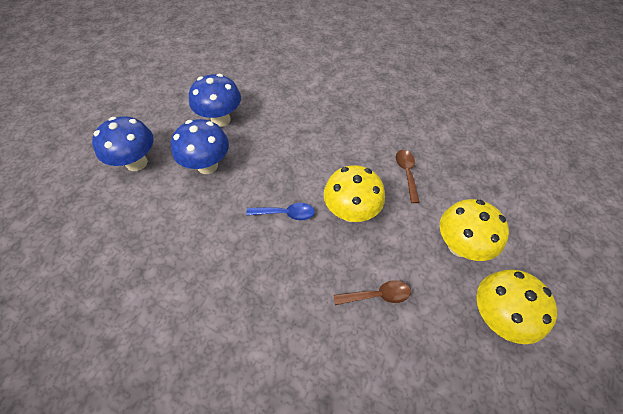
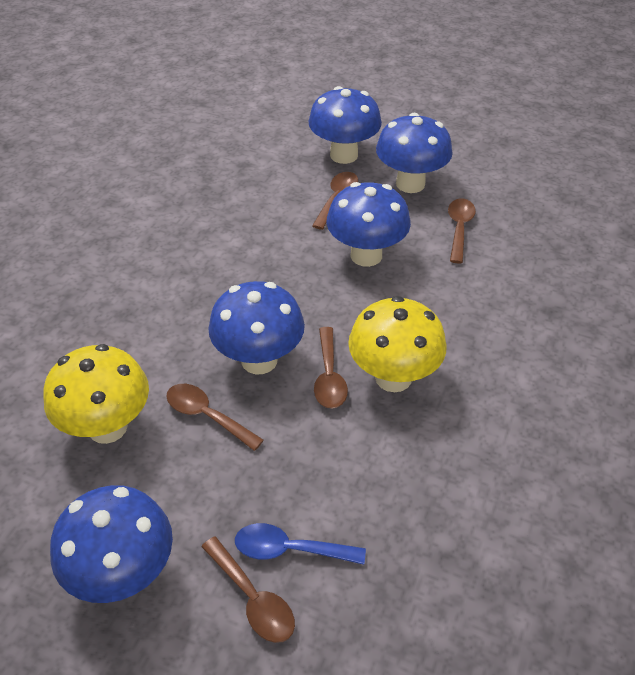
blue mushroom: [92,116,154,171] [171,119,229,174] [189,74,241,127] = 3 -> [50,485,173,603] [208,281,305,374] [308,86,382,164] [327,182,411,267] [376,113,453,193] = 5
brown spoon: [333,280,411,305] [396,150,420,203] = 2 -> [166,384,264,451] [201,537,295,643] [312,172,358,230] [314,327,348,409] [448,198,476,264] = 5
yellow mushroom: [324,165,385,222] [440,199,509,261] [476,269,557,344] = 3 -> [43,344,149,444] [348,296,446,392] = 2

